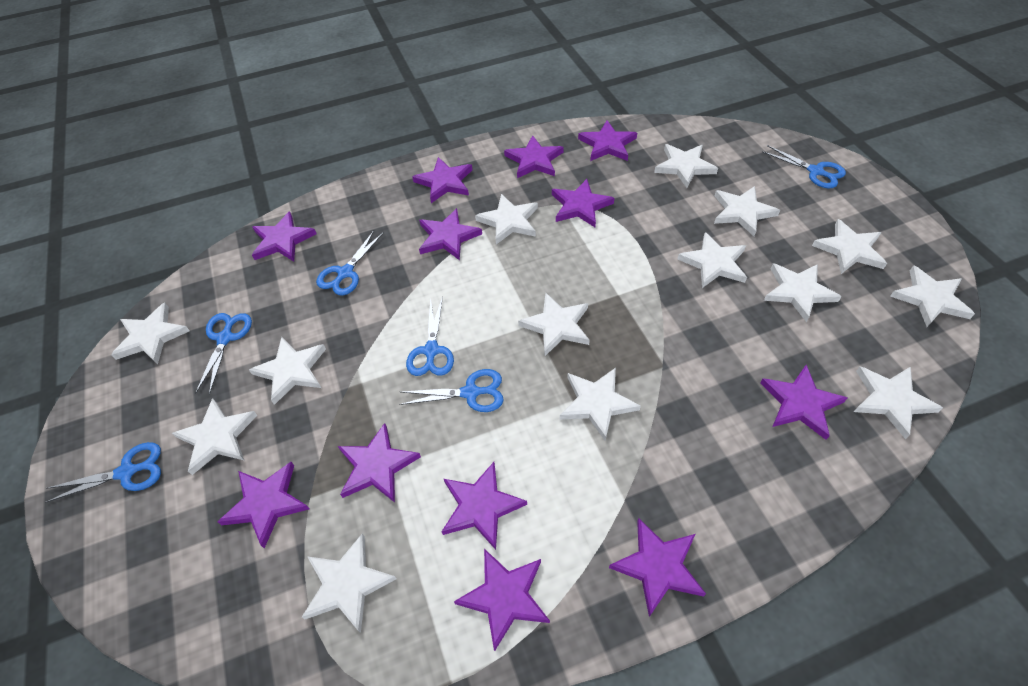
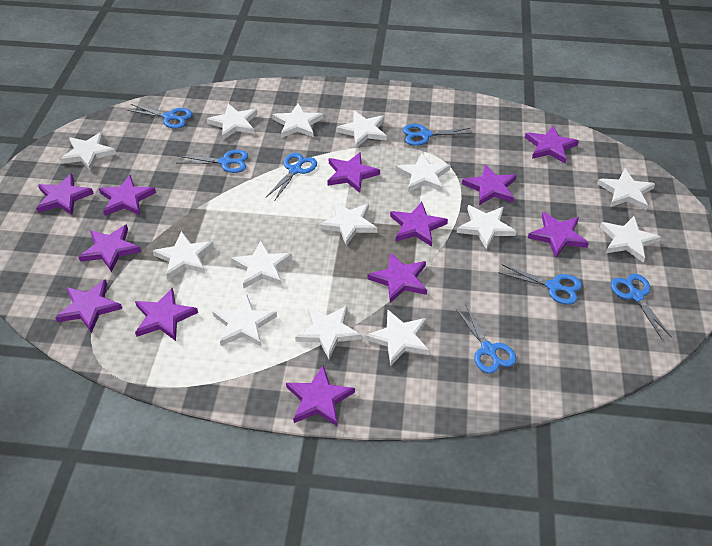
blue scissors: [46,442,161,502] [196,313,252,395] [316,231,383,295] [399,369,504,412] [406,296,454,376] [762,145,846,189] = 6 -> [127,104,192,129] [178,150,248,173] [266,153,317,200] [403,124,472,146] [455,304,516,373] [498,265,582,305] [611,274,672,339] = 7

